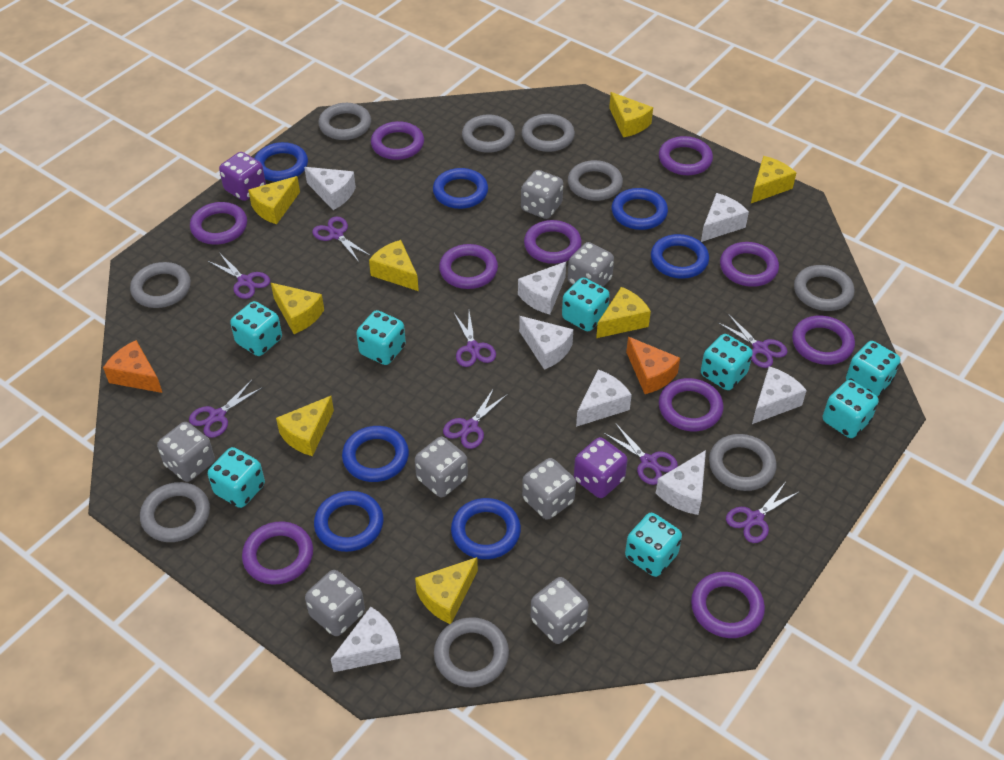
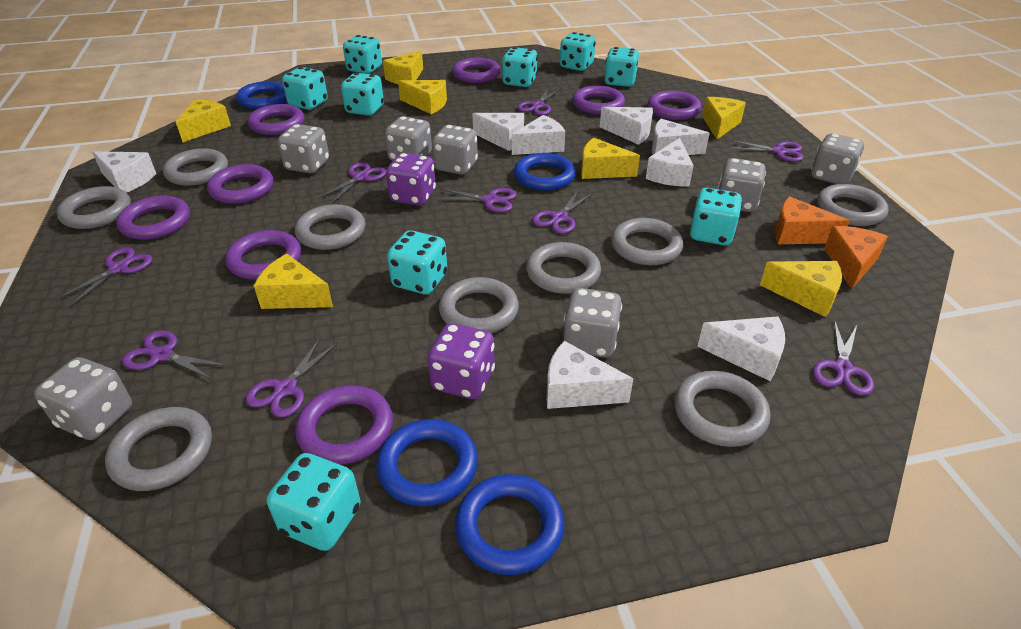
blue ring: [254,142,308,182] [314,491,384,552] [342,426,409,482] [433,168,488,209] [451,498,521,559] [612,188,668,230] [651,234,709,279] = 7 -> [236,81,287,110] [376,419,478,506] [455,474,564,575] [514,153,576,191] = 4
purple ring: [190,202,247,245] [242,521,313,585] [371,121,424,160] [439,244,498,289] [524,220,582,264] [659,136,713,175] [659,378,724,431] [691,572,765,638] [720,242,779,287] [792,316,855,365] = 10 -> [116,196,190,240] [207,164,274,204] [225,230,301,280] [247,104,304,135] [295,385,393,465] [452,58,501,83] [572,86,625,115] [648,91,702,120] = 8
purple scissors: [189,380,263,438] [208,253,270,299] [312,216,371,262] [443,388,508,449] [454,312,496,367] [604,423,678,485] [717,314,788,368] [726,482,800,543] = 8 -> [56,247,152,307] [122,330,228,380] [246,337,339,417] [319,162,386,203] [435,188,516,212] [517,87,560,115] [532,190,593,234] [730,140,803,162] [813,320,874,396] = 9
turquoise dice: [208,447,265,508] [230,301,282,356] [356,310,406,365] [562,277,610,331] [625,513,682,577] [701,334,753,390] [823,380,879,438] [846,341,901,397] = 8 -> [267,453,361,551] [282,67,328,110] [341,73,384,116] [343,35,382,74] [387,230,447,294] [502,47,538,87] [560,32,596,71] [604,47,639,87] [690,188,742,245] = 9
yellow cheese: [248,176,300,224] [271,283,324,334] [276,396,334,456] [369,240,419,291] [415,557,478,624] [596,287,651,338] [609,92,653,137] [751,156,796,203] = 8 -> [176,99,231,142] [254,254,333,309] [383,50,423,84] [398,80,447,114] [581,138,640,179] [702,97,746,139] [760,261,842,317] = 7

